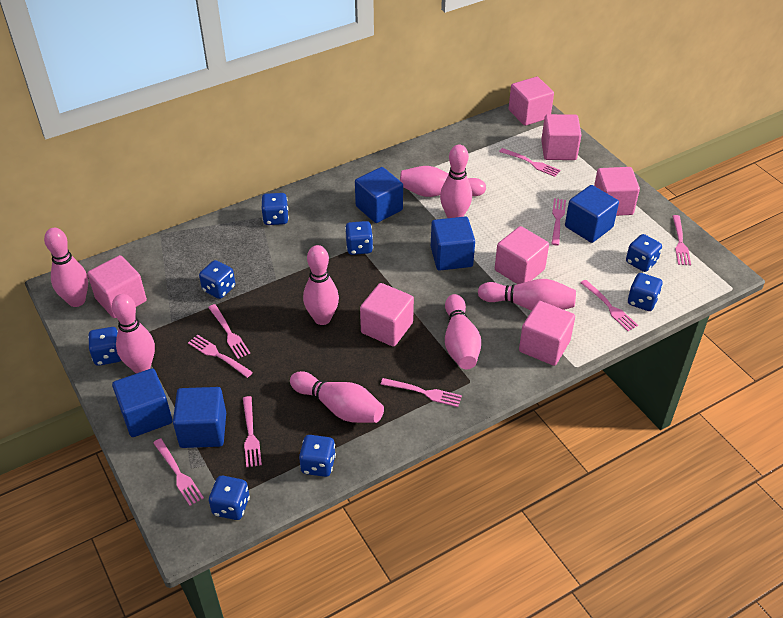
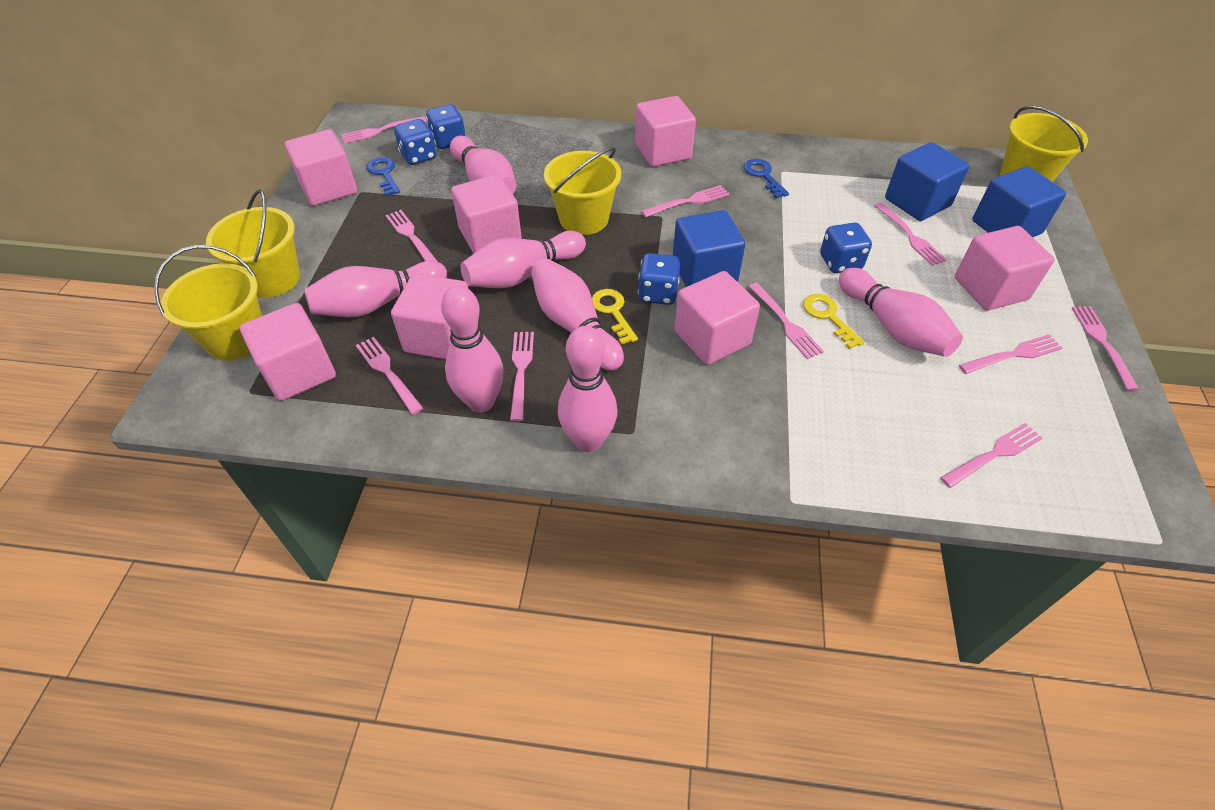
blue cube: [112,368,172,437] [173,387,226,448] [355,167,403,223] [431,216,475,271] [565,185,619,243] = 5 -> [673,210,745,287] [885,142,969,221] [972,166,1066,237] = 3
blue dice: [88,327,121,366] [199,260,235,299] [209,476,250,520] [261,193,289,225] [299,435,336,477] [345,221,373,255] [626,234,662,272] [627,273,663,311] = 8 -> [394,119,437,165] [426,104,466,149] [638,253,680,305] [820,223,872,273] = 4
blue key: none = 0 -> [367,157,400,196] [744,159,789,198] = 2
pink bowling pin: [44,228,88,307] [112,294,155,373] [290,371,384,423] [303,245,339,325] [400,166,486,197] [440,145,472,218] [445,294,481,370] [478,279,576,311] = 8 -> [304,261,447,318] [441,285,504,412] [450,136,516,194] [460,231,586,288] [531,259,624,371] [558,326,618,452] [839,268,963,357] = 7
pink fork: [153,438,204,506] [188,334,253,378] [208,304,250,359] [243,396,262,468] [381,378,462,407] [499,148,560,177] [552,198,566,245] [581,280,638,331] [672,215,691,265] = 9 -> [341,116,427,144] [356,337,423,415] [386,210,438,262] [510,332,534,421] [641,185,729,217] [748,283,824,359] [874,202,947,266] [940,423,1042,488] [959,334,1063,374] [1072,306,1139,391] = 10
yellow bucket: none = 0 -> [154,245,262,361] [206,189,300,298] [544,147,621,235] [1000,106,1088,182] = 4
yellow key: none = 0 -> [592,289,638,345] [803,294,865,349] = 2

